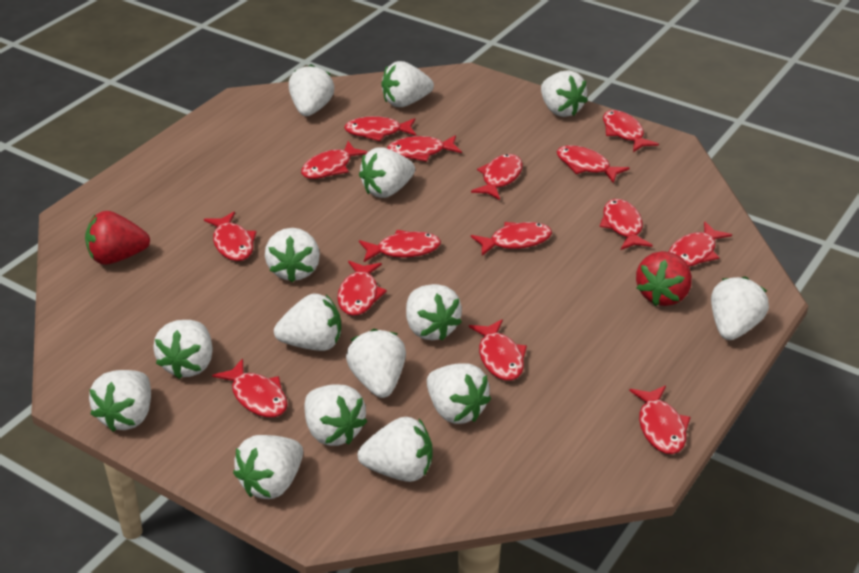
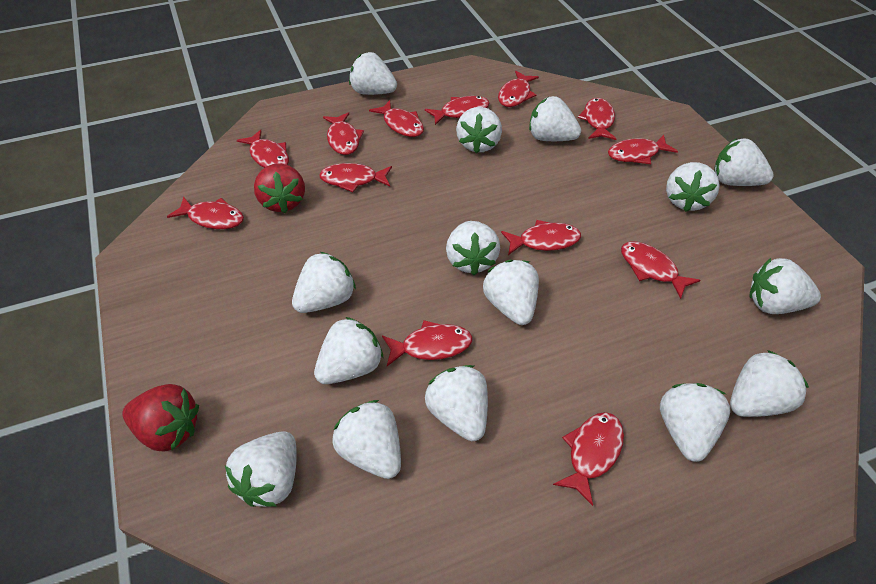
red fish: [204,212,257,261] [212,358,288,417] [301,141,368,179] [337,261,387,316] [344,116,416,141] [359,230,441,262] [387,135,462,162] [469,319,527,381] [471,154,523,200] [471,222,552,256] [557,145,629,183] [599,199,653,250] [603,110,659,152] [629,385,691,454] [669,221,732,267] = 15 -> [167,196,244,229] [237,129,289,168] [319,163,392,192] [323,112,364,155] [369,100,424,137] [382,320,472,366] [425,96,490,125] [498,71,539,107] [501,220,581,255] [553,412,624,506] [578,98,616,140] [608,135,678,164] [621,241,701,299] = 13

